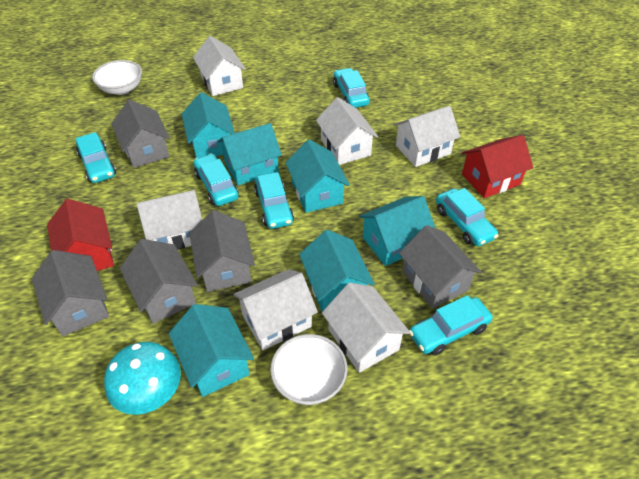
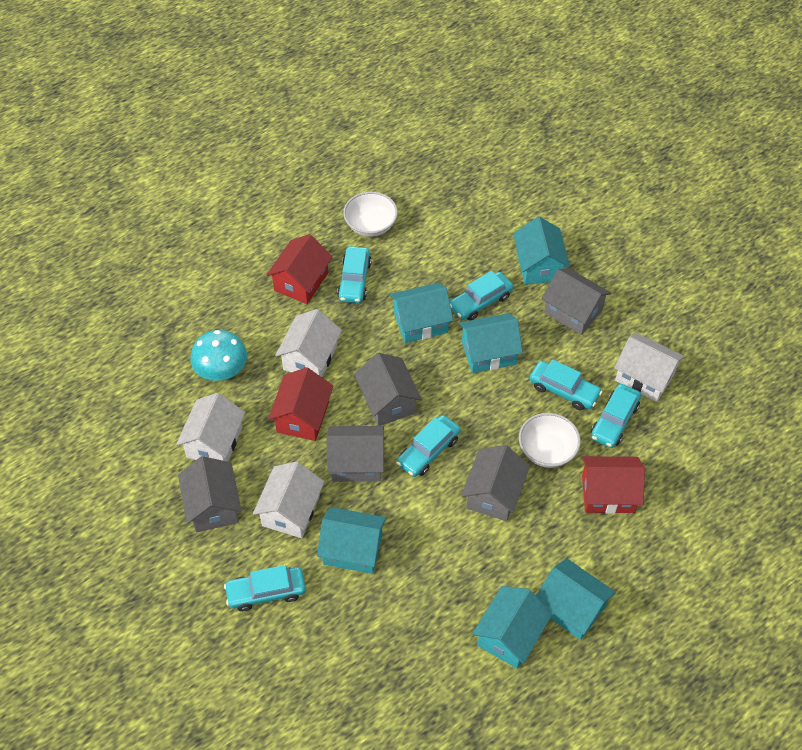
red house: [47,199,114,271] [462,135,533,198] = 2 -> [266,234,333,304] [268,367,333,441] [582,456,645,514] = 3
white house: [137,190,202,250] [193,36,246,96] [233,269,318,350] [316,97,378,165] [322,283,410,373] [394,106,460,167] = 6 -> [176,393,245,462] [253,462,324,538] [275,309,342,377] [614,333,685,402] = 4

